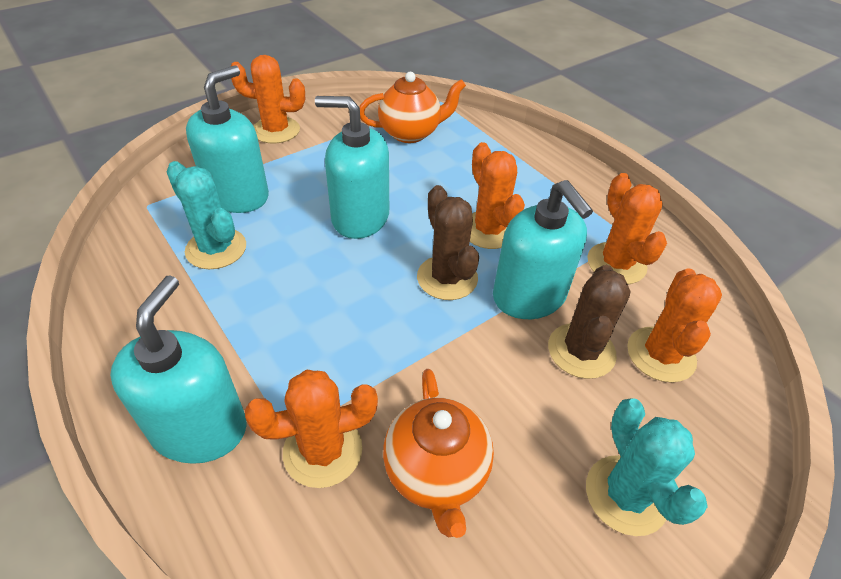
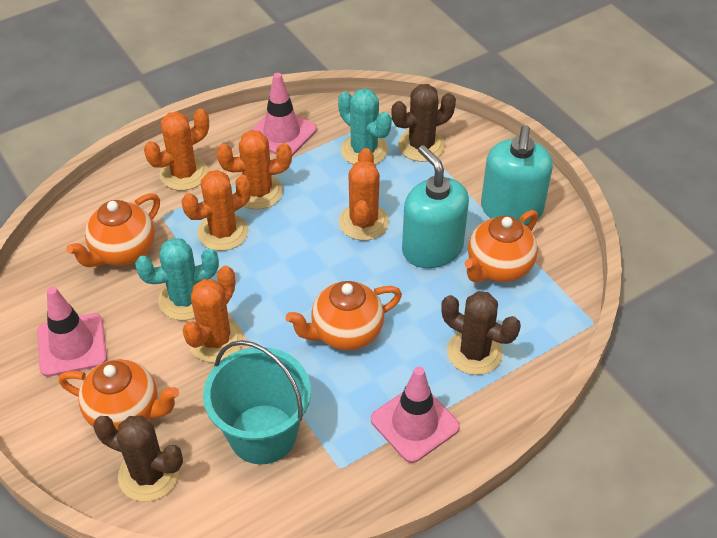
brown cactus: [417,185,479,300] [548,265,631,379] = 2 -> [93,416,183,502] [391,84,456,162] [441,291,521,375] = 3
orange teapot: [360,72,466,143] [383,369,494,538] = 2 -> [59,359,179,430] [66,193,160,267] [286,281,402,351] [465,210,538,282] = 4
pink traffic cone: none = 0 -> [37,286,107,377] [251,73,317,156] [371,367,460,463] = 3
turquoise bucket: none = 0 -> [203,340,311,464] = 1
turquoise soap dispenser: [110,275,247,464] [186,65,269,213] [315,96,389,239] [493,180,593,319] = 4 -> [402,145,469,268] [481,125,553,225] = 2

